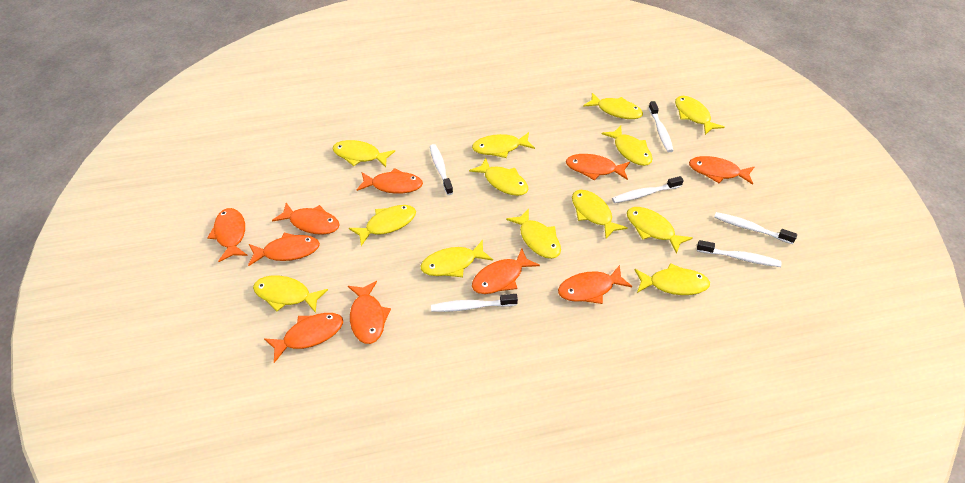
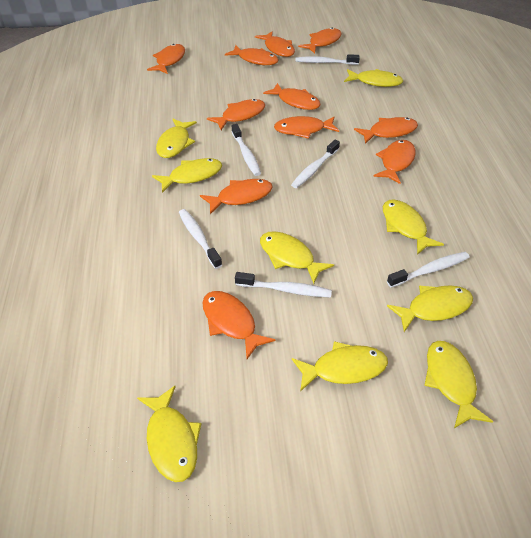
orange fish: [207,208,248,262] [248,233,320,266] [264,313,343,363] [272,203,340,235] [348,281,391,344] [357,168,423,194] [472,248,540,294] [558,265,632,304] [566,154,630,181] [689,156,754,185] = 10 -> [147,44,185,74] [200,179,273,214] [202,291,275,359] [207,99,265,130] [225,45,278,65] [255,31,295,57] [263,83,321,110] [274,116,339,139] [298,28,342,53] [354,117,418,144] [373,140,416,184] = 11
yellow fish: [253,276,328,313] [333,140,395,167] [349,205,416,246] [421,240,493,277] [469,158,528,196] [472,132,535,158] [506,208,561,259] [572,190,628,239] [583,93,643,119] [601,126,652,166] [627,207,693,254] [635,263,710,295] [675,96,725,135] = 13 -> [137,386,202,482] [152,158,222,193] [156,119,197,158] [260,231,334,284] [292,341,388,392] [344,69,403,87] [383,199,444,255] [387,285,473,332] [424,341,493,428] = 9

